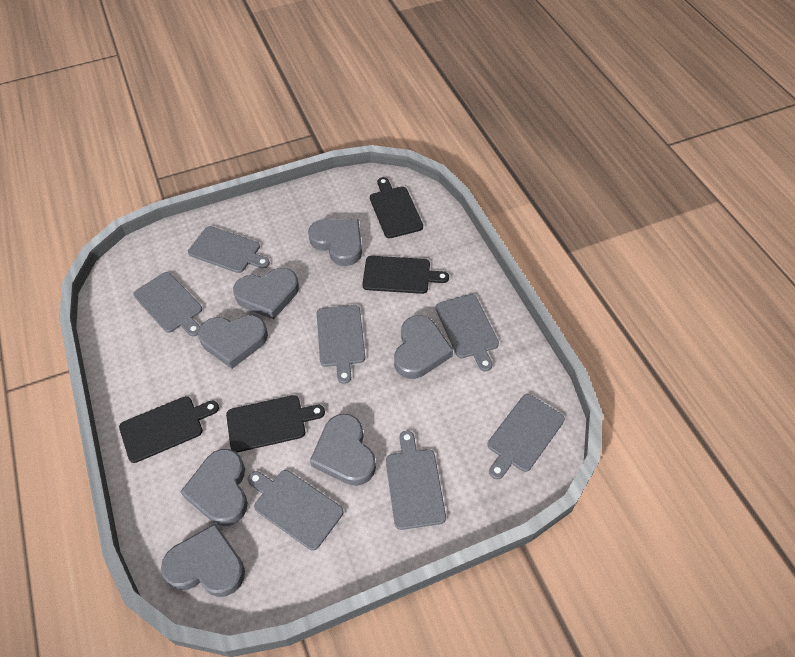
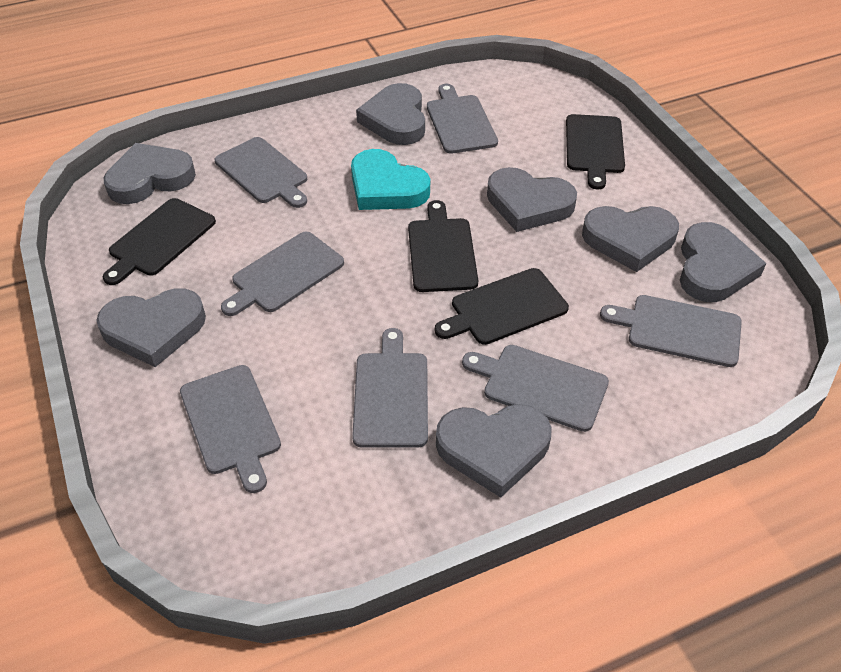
turquoise heart: none = 0 -> [351,149,430,210] = 1

